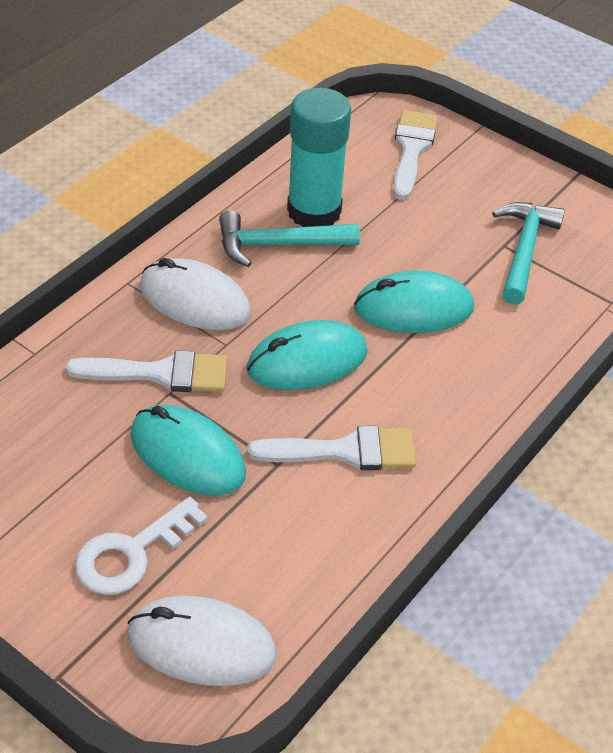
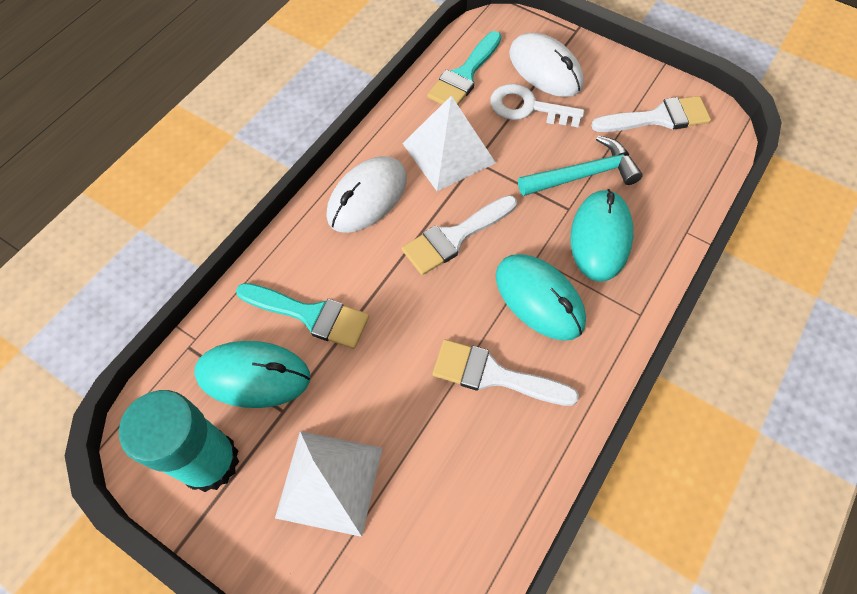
turquoise brush: none = 0 -> [236,283,369,349] [427,31,501,105] = 2
turquoise hammer: [219,210,360,267] [492,202,565,305] = 2 -> [518,136,643,196] = 1
white pyramid: none = 0 -> [275,431,382,537] [402,96,496,191] = 2

